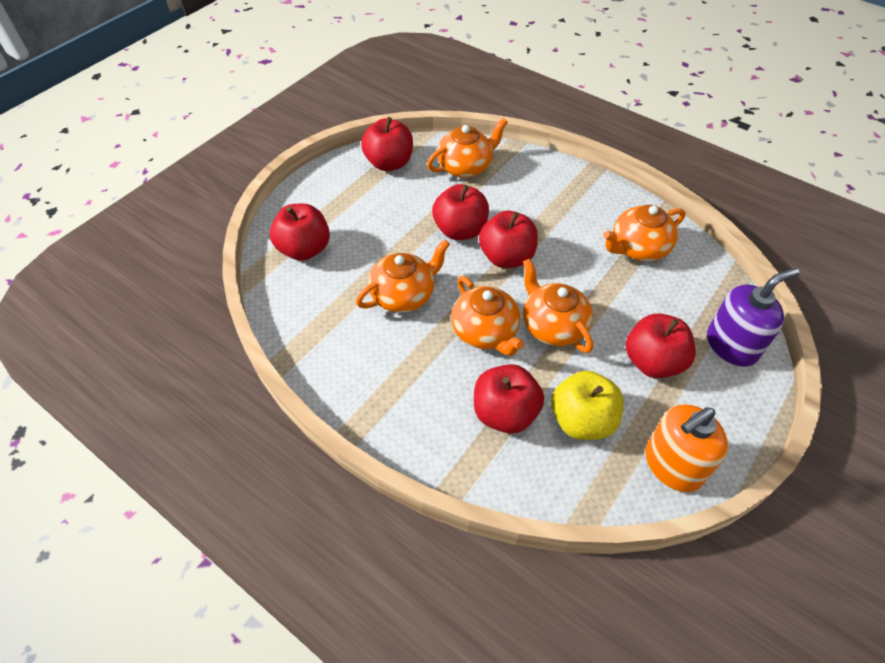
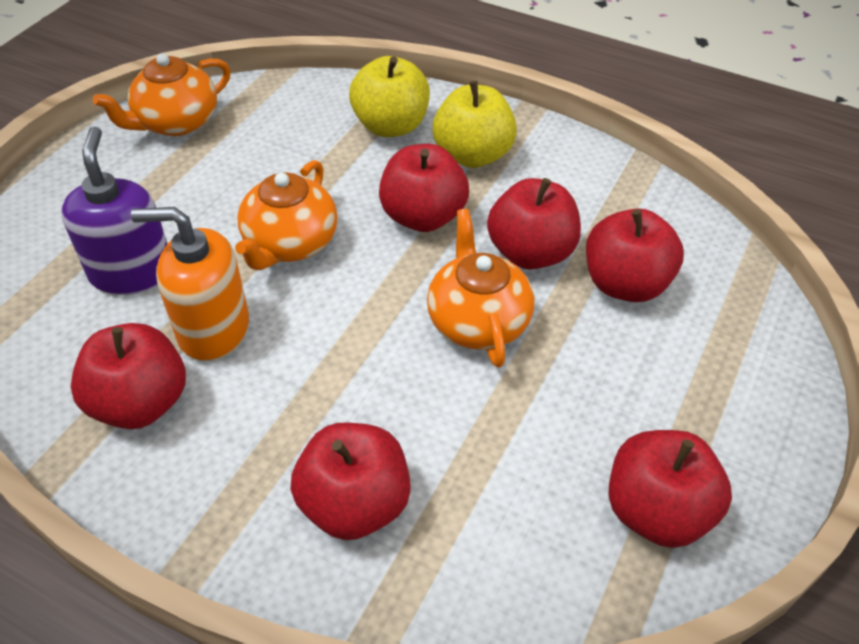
orange teapot: [356,240,450,313] [427,118,508,178] [451,276,524,356] [523,258,593,353] [603,205,685,261] = 5 -> [93,53,231,136] [235,160,338,270] [427,209,535,368] = 3
yellow apple: [551,371,624,440] = 1 -> [349,56,430,137] [433,81,517,168] = 2

